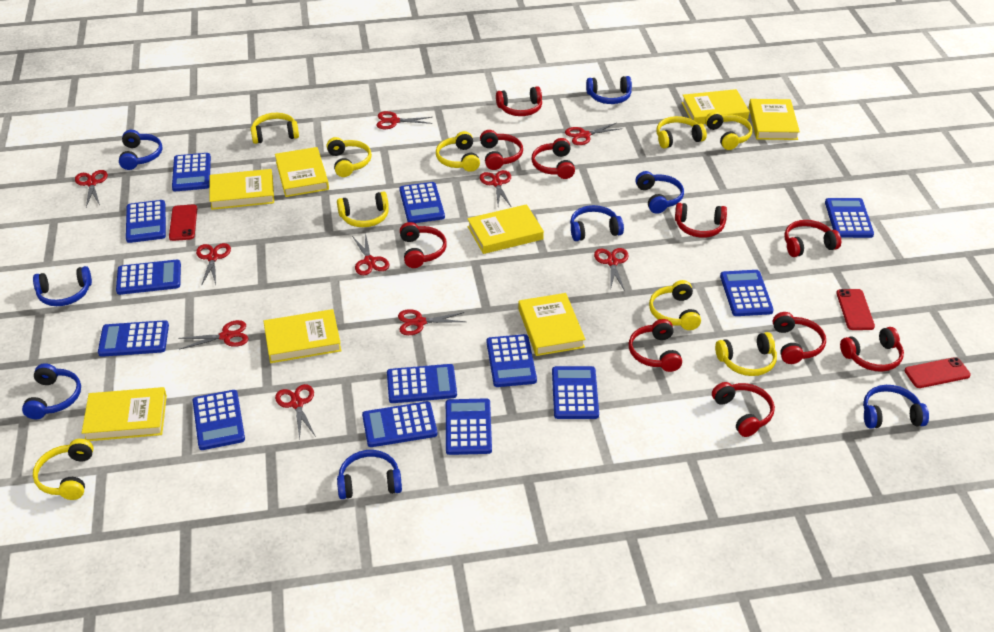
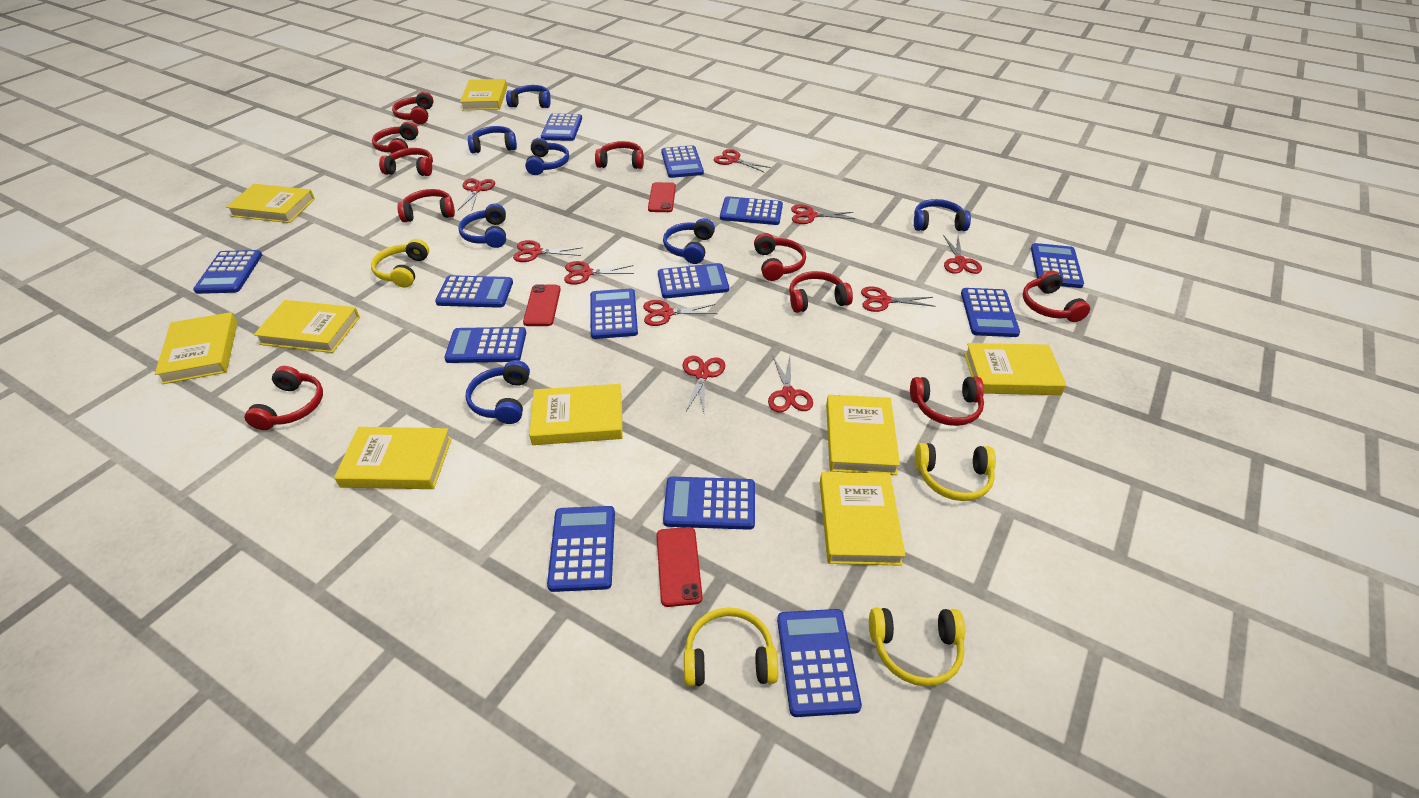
blue headphones: [22,363,81,419] [33,266,92,306] [119,130,162,170] [337,450,402,499] [570,205,624,241] [586,76,632,104] [635,171,684,214] [863,385,929,429] = 8 -> [458,204,506,248] [466,360,530,424] [468,126,517,153] [506,85,551,108] [525,138,569,175] [663,218,715,264] [914,199,971,231] = 7
yellow book: [82,387,167,441] [210,169,274,210] [263,309,342,363] [275,147,329,197] [467,204,544,254] [518,293,585,356] [682,89,750,124] [749,99,800,140] = 8 -> [155,312,237,384] [226,184,315,223] [254,300,360,353] [334,427,452,489] [460,79,507,110] [529,384,623,445] [820,472,905,566] [826,395,900,475] [964,343,1066,395] = 9
yellow headphones: [33,439,94,500] [251,113,299,144] [326,137,372,177] [337,191,389,227] [436,131,480,172] [649,280,701,330] [657,116,707,148] [705,111,752,150] [715,332,777,376] = 9 -> [371,239,429,288] [684,607,778,687] [869,608,965,687] [915,443,996,501] = 4

